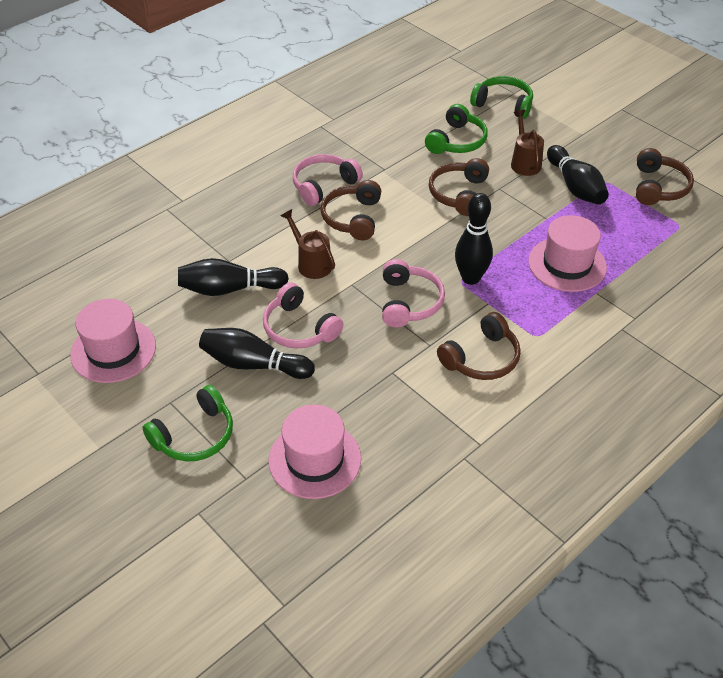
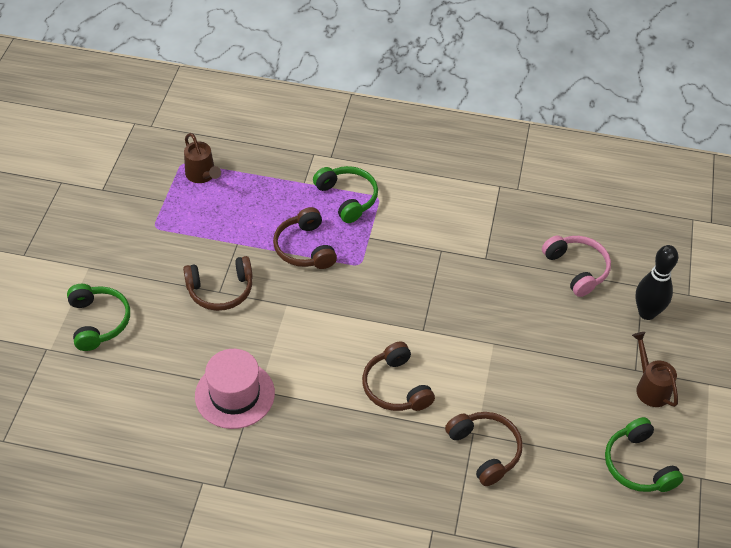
black bowling pin: [178,258,289,296] [199,328,315,379] [455,193,493,285] [547,145,609,205] = 4 -> [635,245,678,320] = 1
pink hat: [70,299,156,383] [268,405,361,499] [528,215,607,292] = 3 -> [195,349,275,429] = 1
pink headphones: [263,282,343,349] [293,154,363,206] [382,259,445,328] = 3 -> [542,235,611,297] = 1

